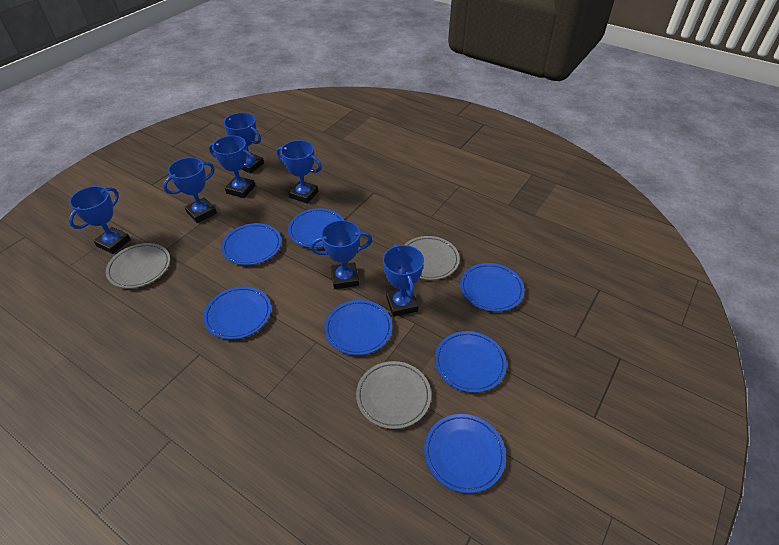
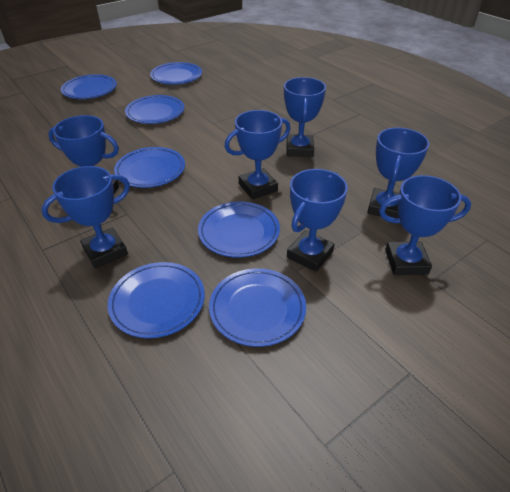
grey plate: [106,243,170,288] [356,361,431,429] [404,236,460,280] = 3 -> none = 0

